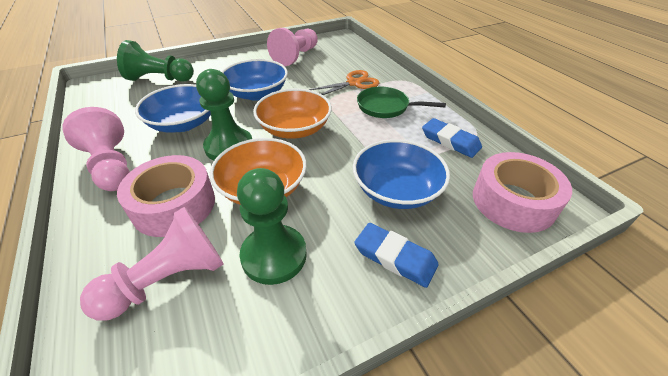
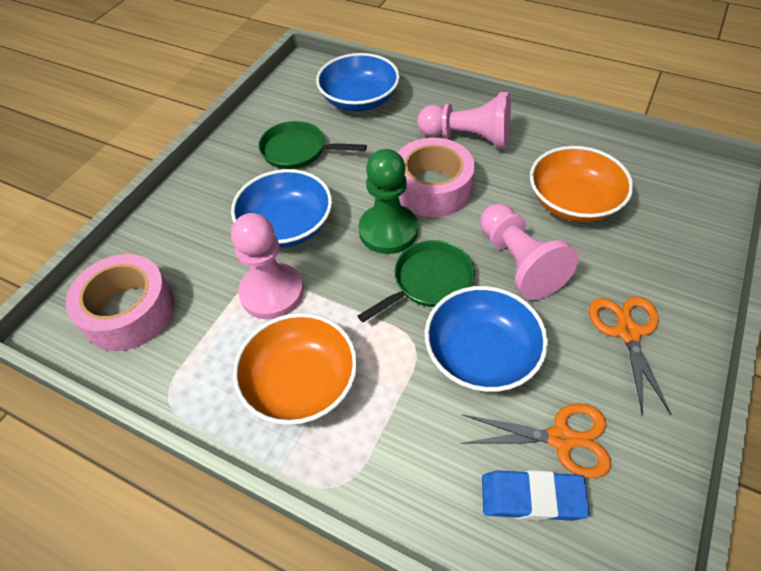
blue eraser: [354,223,439,288] [422,118,482,158] = 2 -> [482,470,590,521] = 1
green pan: [357,87,446,118] = 1 -> [258,121,367,169] [358,240,475,322] = 2
green pawn: [117,40,194,82] [196,69,252,161] [237,168,307,285] = 3 -> [358,149,418,254] = 1
orange scissors: [309,70,379,95] = 1 -> [461,403,611,478] [589,296,672,416] = 2

